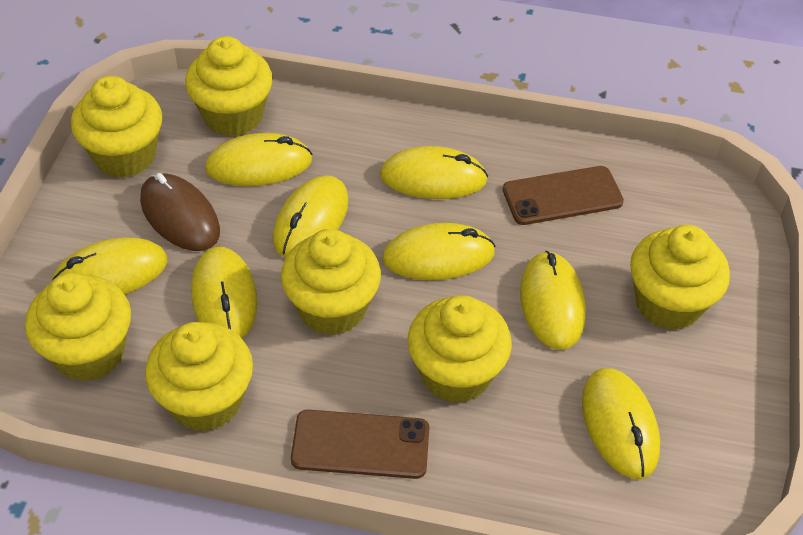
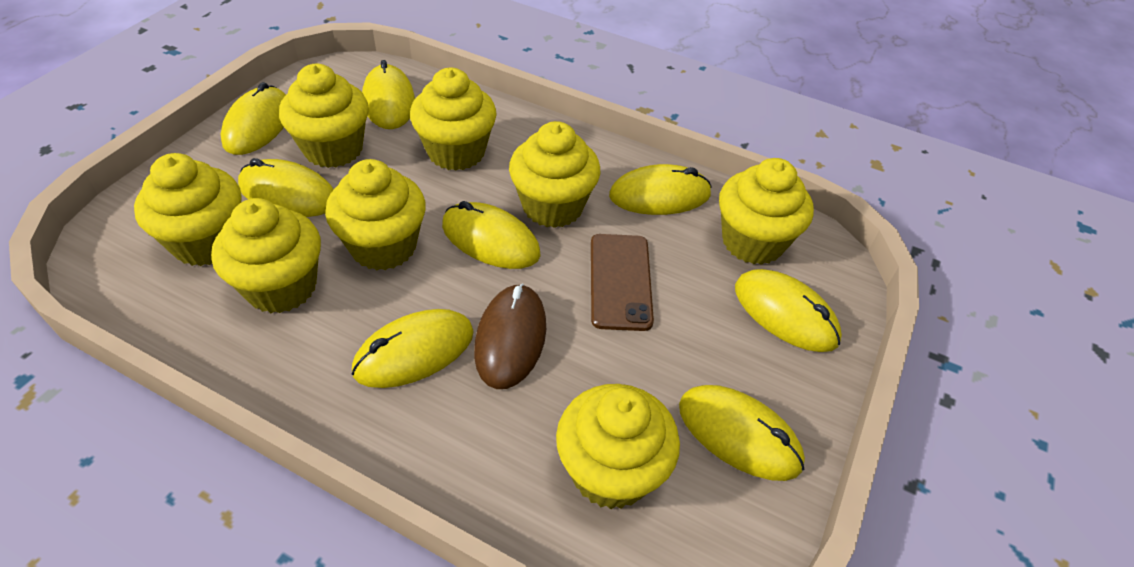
brown phone: [291,410,429,479] [503,166,624,225] = 2 -> [591,234,654,331] = 1
yellow cupcake: [25,273,131,381] [71,76,162,178] [145,322,253,432] [185,36,273,136] [281,229,381,335] [408,295,512,403] [630,225,730,330] = 7 -> [134,153,241,266] [211,198,321,313] [279,64,369,168] [325,159,426,270] [410,68,497,171] [509,121,600,228] [556,384,680,509] [719,158,814,265] = 8

